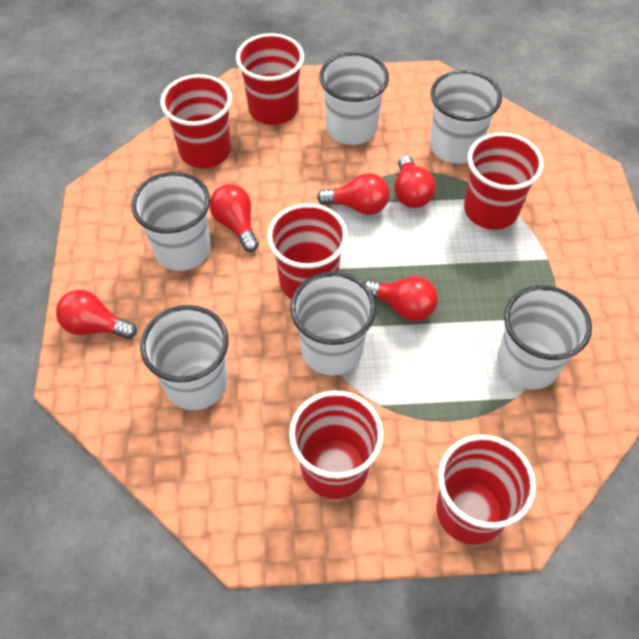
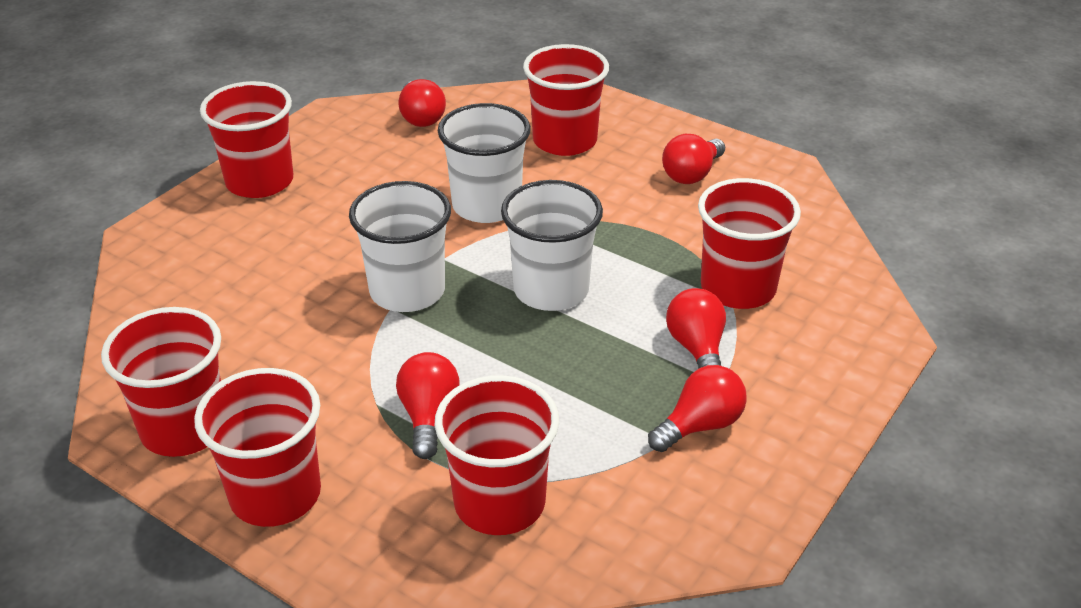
white cup: [131,172,211,271] [140,305,229,410] [290,272,376,376] [319,52,389,145] [430,70,502,164] [497,285,592,390] = 6 -> [349,181,451,312] [438,103,531,223] [501,180,603,311] = 3

